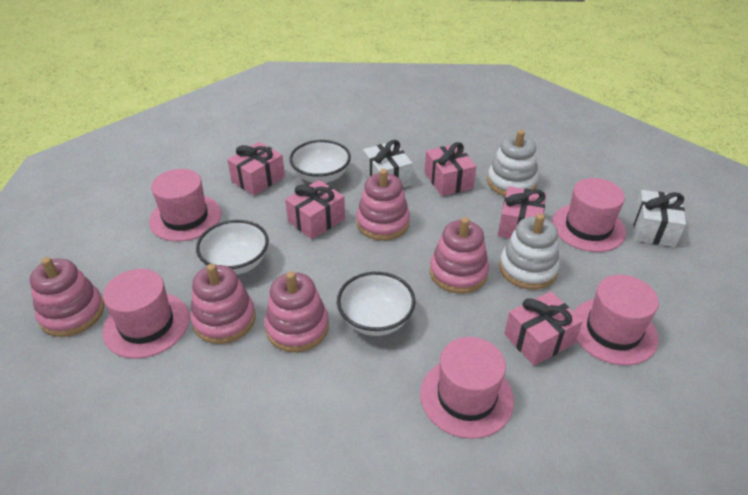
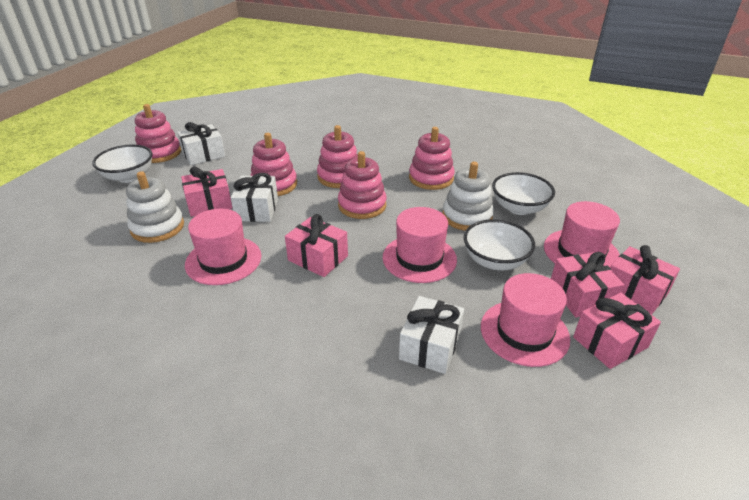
pink hat: [103,269,190,359] [149,169,221,241] [420,337,514,439] [552,178,626,252] [574,275,659,365] = 5 -> [185,209,262,285] [383,207,457,283] [481,273,570,367] [544,201,620,267] = 4
white gift: [363,140,413,188] [633,190,686,247] = 2 -> [177,122,225,165] [231,173,278,222] [399,296,464,374] = 3

